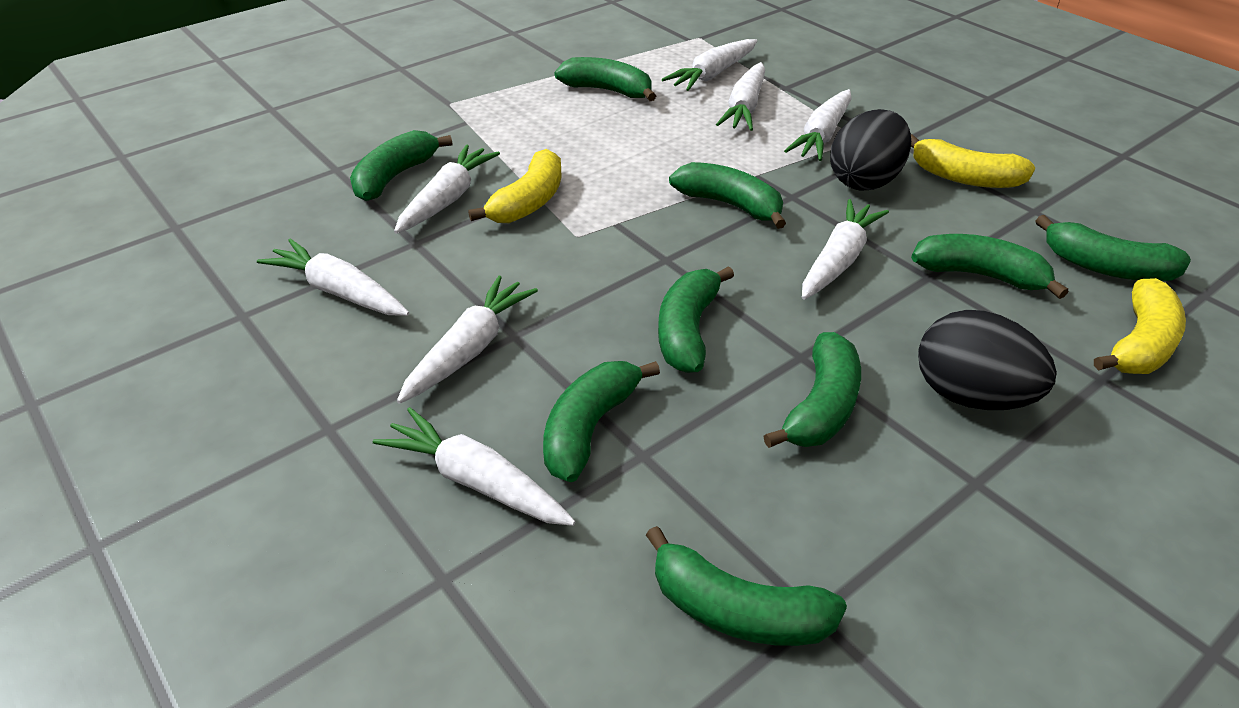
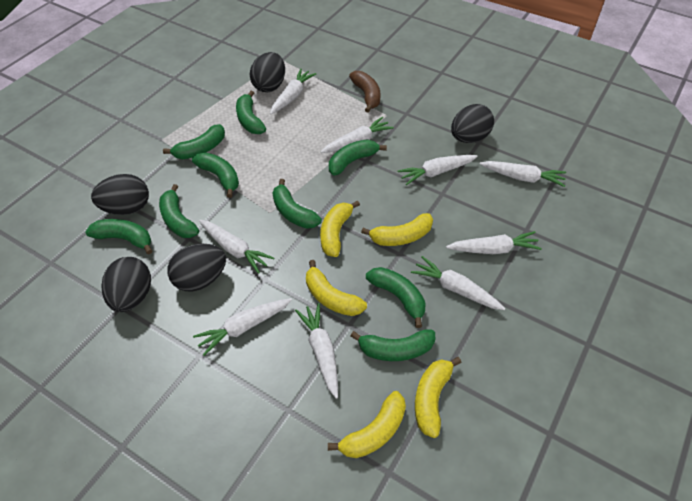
black egg: [830,109,911,191] [918,310,1057,410] = 2 -> [91,174,149,215] [102,257,151,312] [167,244,226,291] [250,52,285,92] [451,104,494,143] = 5
brown banana: none = 0 -> [349,71,381,112] = 1
white carrot: [257,238,409,316] [373,407,576,526] [394,144,500,234] [397,276,538,404] [662,39,757,91] [716,62,765,131] [784,89,852,161] [802,199,889,299] = 8 -> [193,298,292,356] [199,220,274,274] [270,69,316,114] [295,303,338,399] [321,117,394,153] [397,155,478,185] [411,256,505,310] [446,231,542,254] [480,161,566,187] = 9
yellow banana: [468,149,561,223] [911,134,1035,188] [1094,278,1186,374] = 3 -> [306,260,367,316] [320,200,360,257] [328,391,406,458] [361,213,433,246] [415,357,461,438] = 5

